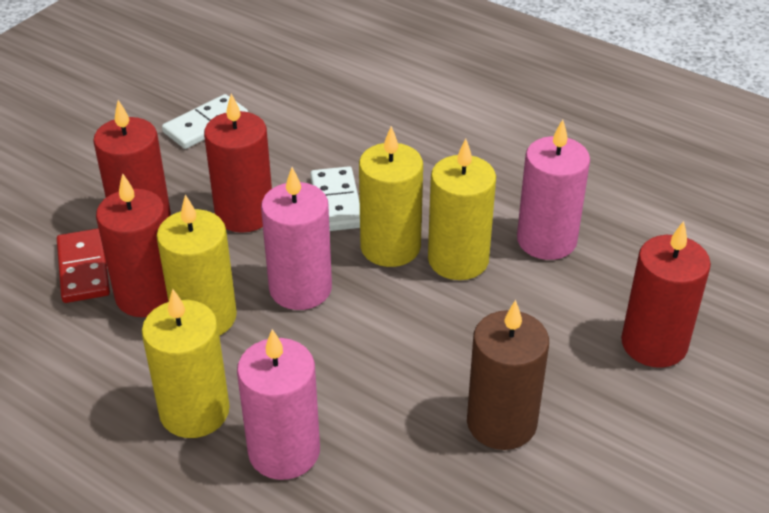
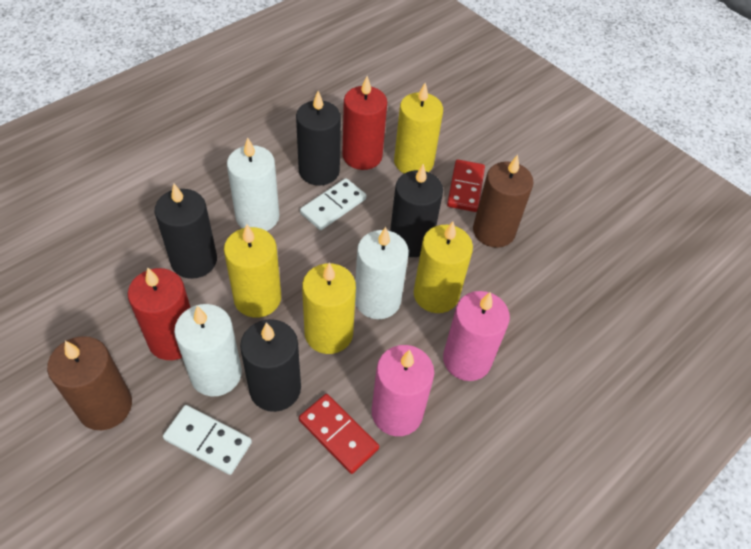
black candle: none = 0 -> [155,184,217,279] [240,319,301,412] [296,91,341,186] [390,164,443,257] = 4
brown candle: [467,300,549,450] = 1 -> [47,336,132,430] [473,155,534,248] = 2
pink candle: [237,329,320,480] [261,167,332,310] [517,120,590,260] = 3 -> [372,345,434,436] [443,291,510,381] = 2
red candle: [93,100,171,218] [96,173,168,317] [204,94,272,233] [621,221,711,368] = 4 -> [128,267,191,360] [342,76,387,170] = 2
red domino: [57,229,110,303] = 1 -> [299,394,379,474] [447,159,485,212] = 2
white candle: none = 0 -> [174,304,242,396] [227,138,280,231] [355,227,409,319] = 3

